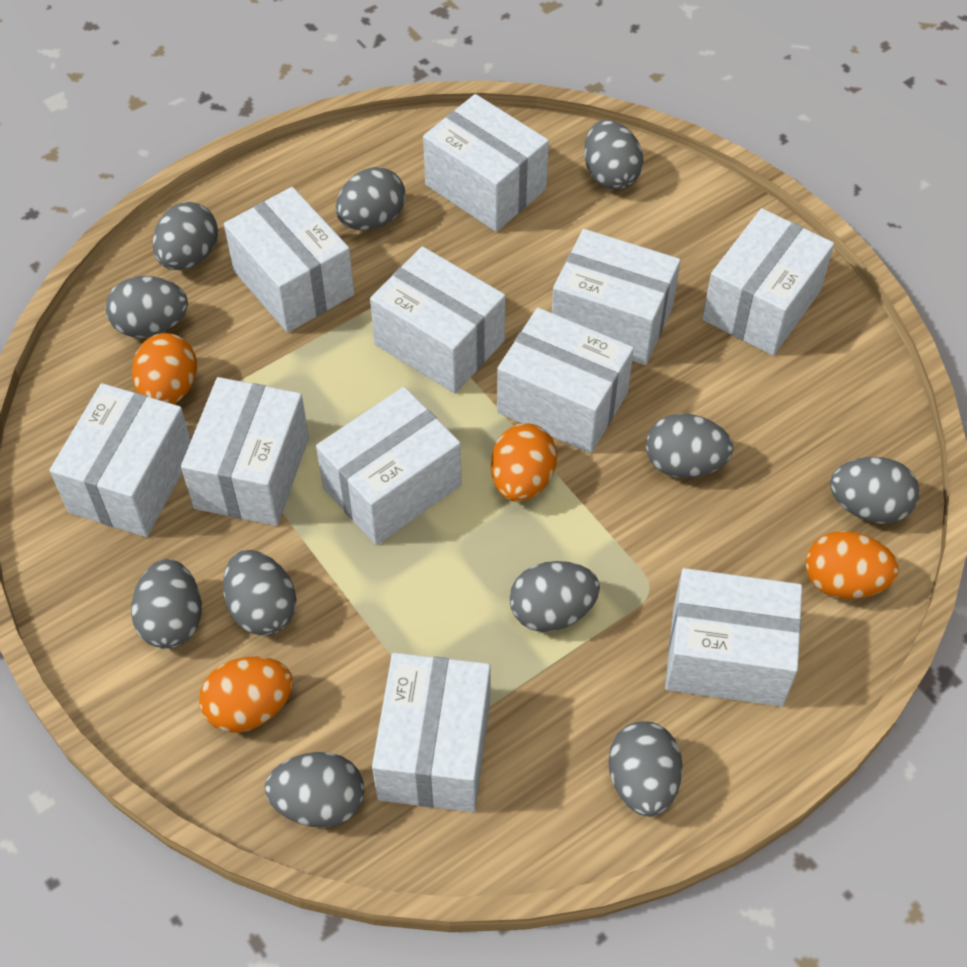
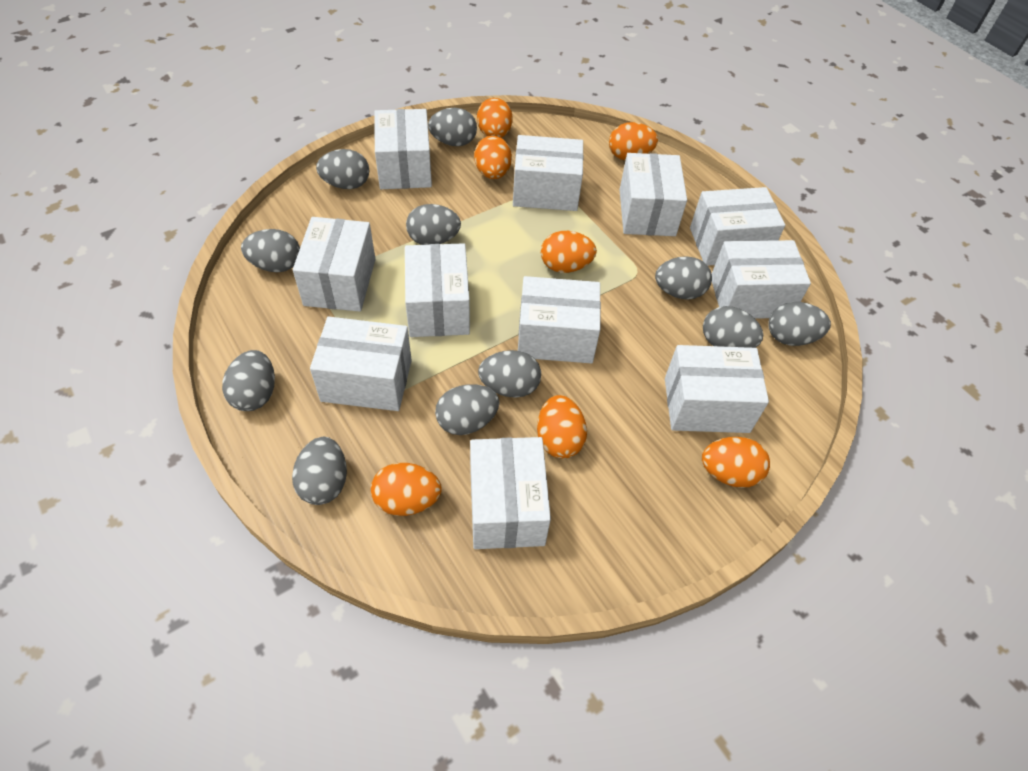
orange egg: [132,333,197,404] [199,657,293,733] [491,423,557,502] [805,531,899,599] = 4 -> [371,463,442,516] [474,136,512,179] [477,98,513,138] [537,395,587,459] [541,231,597,273] [609,122,658,160] [702,437,770,488] = 7

